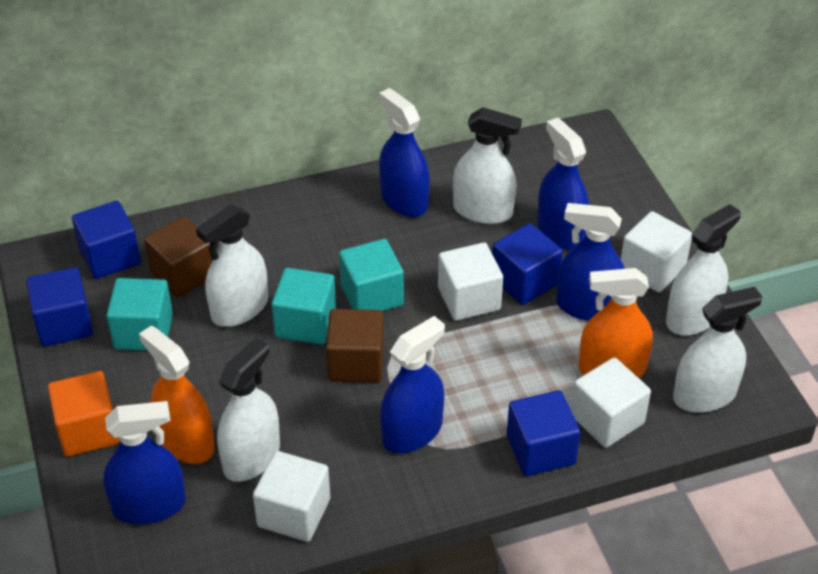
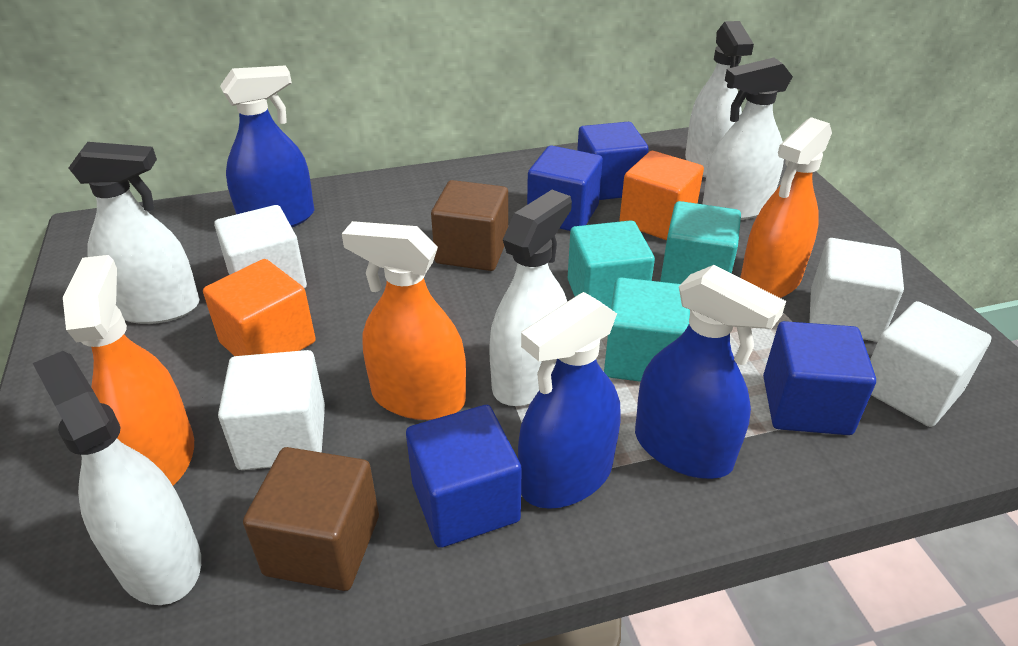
blue spray bottle: [103,401,186,524] [379,88,430,217] [380,316,445,453] [537,118,589,250] [556,203,625,321] = 5 -> [220,65,314,227] [518,292,620,509] [635,265,786,479] = 3
orange cube: [48,371,119,457] = 1 -> [203,259,316,356] [619,151,704,240] = 2
orange spray bottle: [139,326,215,464] [579,268,653,378] = 2 -> [63,255,194,485] [342,221,466,420] [740,117,832,298] = 3

